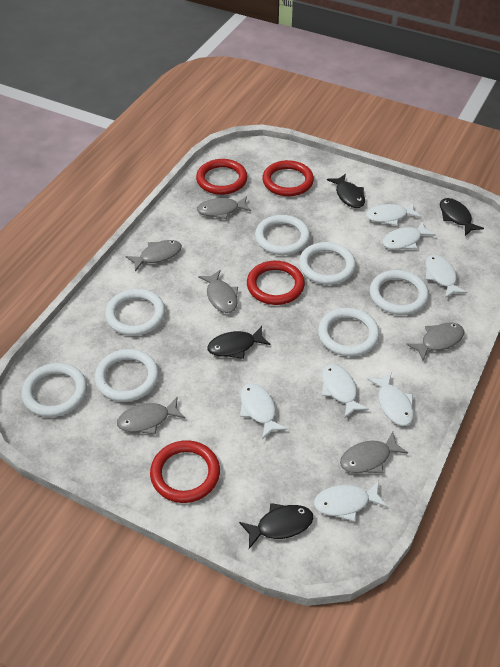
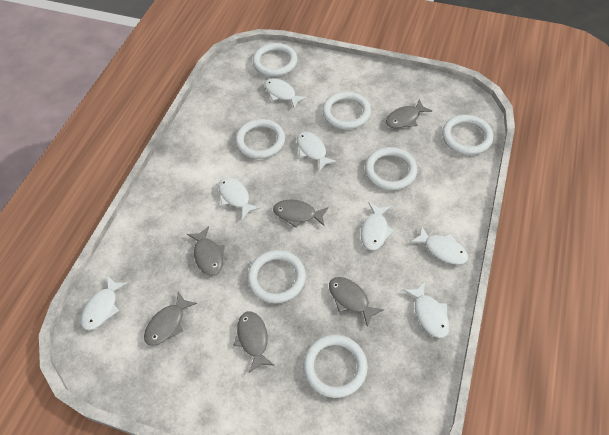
black fish: [207,326,270,359] [239,503,313,549] [327,174,365,208] [440,198,484,236] = 4 -> none = 0
red ring: [150,440,220,503] [196,159,248,195] [247,261,305,305] [262,160,314,196] = 4 -> none = 0

